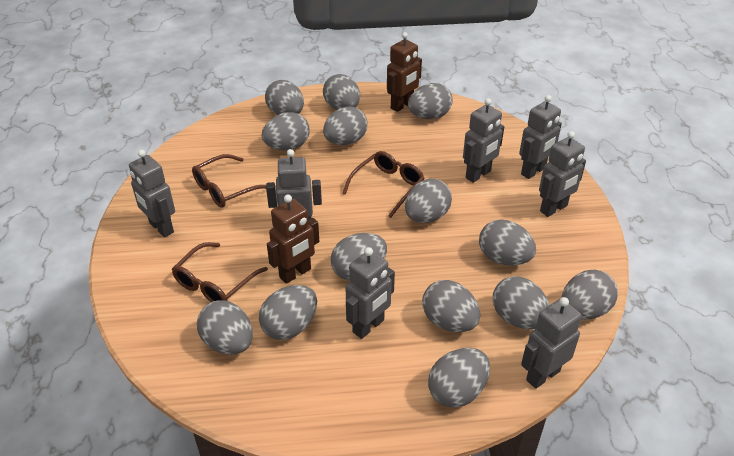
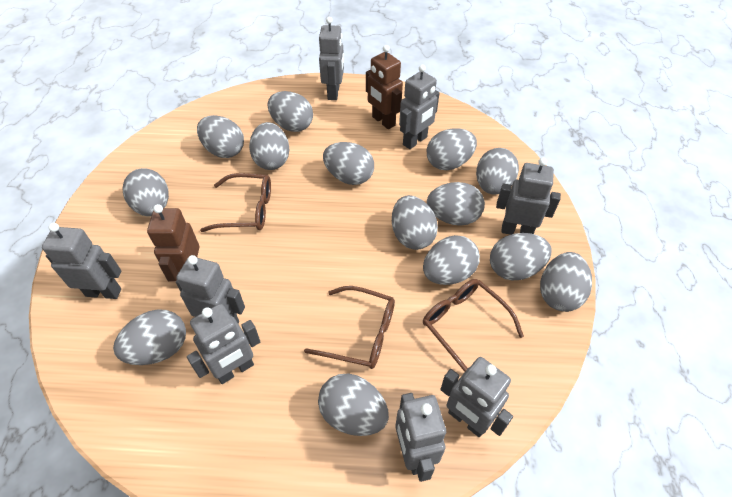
grey robot: [129,150,175,237] [266,149,322,220] [345,247,395,339] [463,98,504,183] [519,95,562,179] [521,297,582,389] [539,131,586,217] = 7 -> [42,223,121,299] [176,255,245,323] [187,304,260,384] [319,17,344,100] [395,393,446,482] [399,65,439,149] [440,357,513,437] [496,158,561,235] = 8

